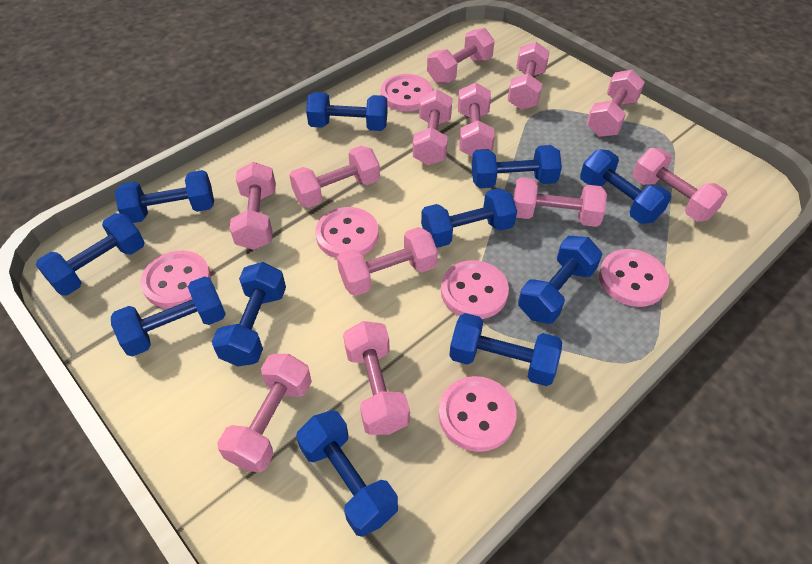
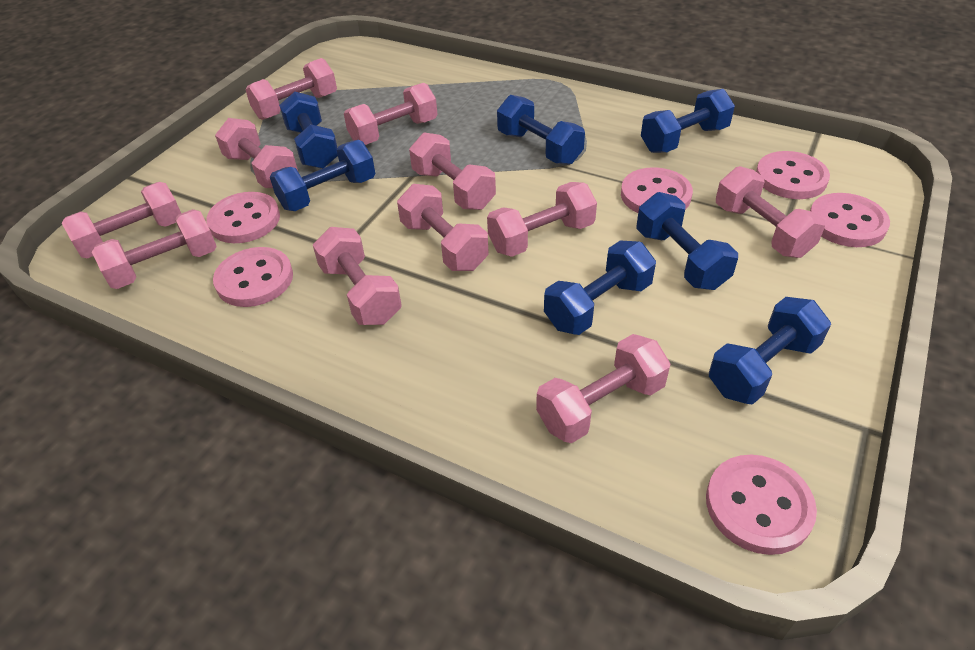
blue dumbbell: [36,213,145,296] [111,276,226,356] [115,170,214,223] [212,262,286,366] [296,410,398,537] [306,92,388,131] [421,188,517,248] [449,313,562,386] [472,145,562,188] [518,236,602,324] [580,149,671,224] = 11 -> [270,140,375,211] [279,92,338,169] [497,95,585,165] [544,241,656,335] [636,192,738,290] [641,89,735,153] [709,297,831,405] = 7
pink dumbbell: [217,354,312,473] [230,162,276,250] [289,146,380,208] [337,227,438,296] [343,321,410,435] [413,89,452,165] [427,28,495,84] [458,82,495,157] [507,42,550,110] [513,177,607,227] [587,70,645,137] [632,148,728,222] = 12 -> [62,182,181,259] [92,209,217,289] [215,118,298,188] [245,58,337,120] [313,227,402,325] [344,83,438,145] [397,184,489,271] [409,132,496,210] [487,182,597,257] [536,334,671,443] [716,166,825,258] = 11

